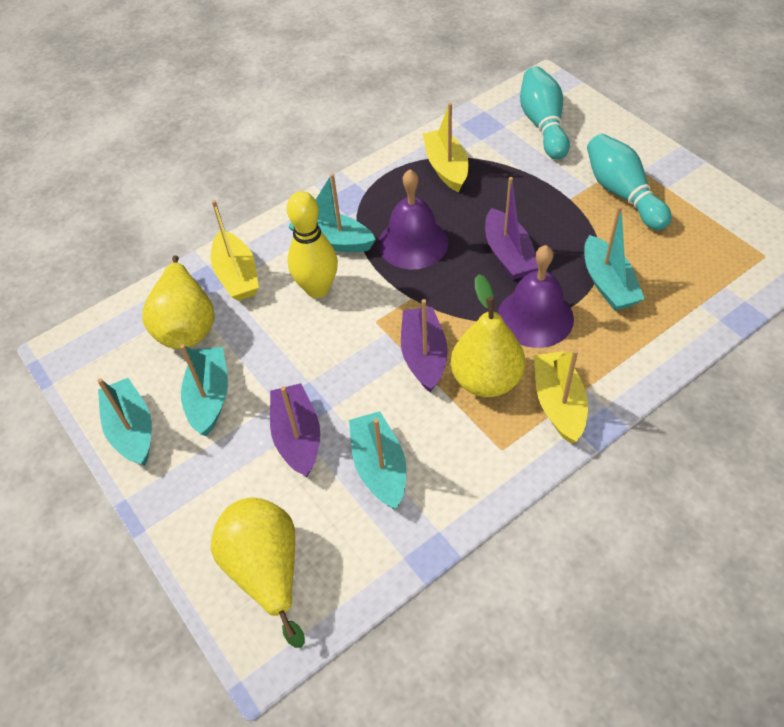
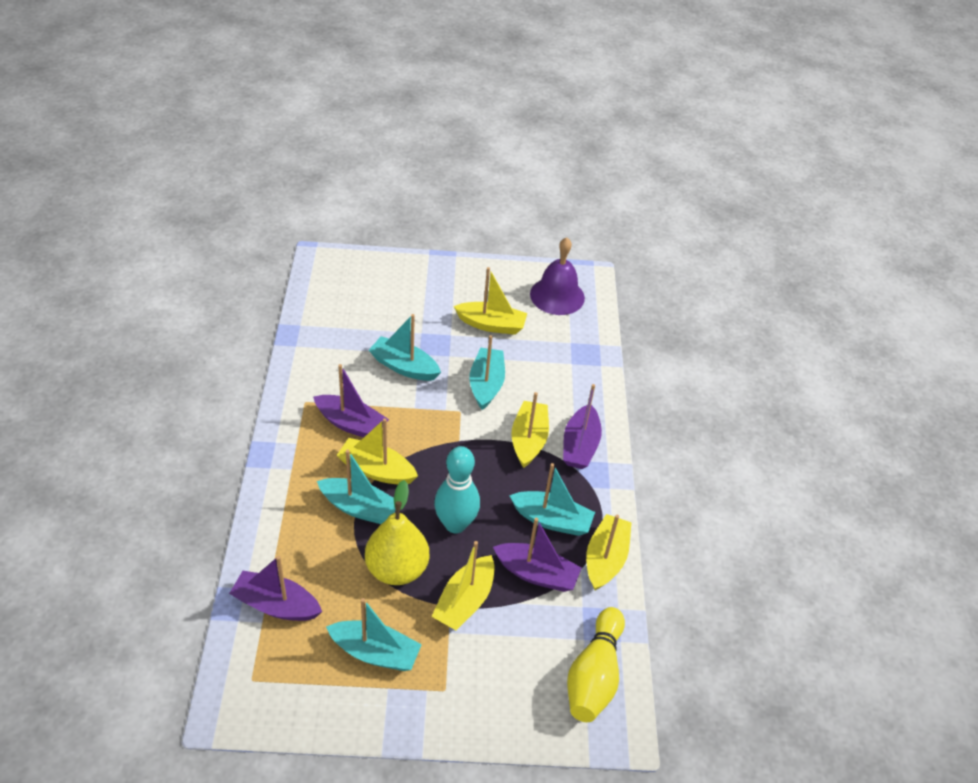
purple bell: [378,169,448,270] [498,245,574,348] = 2 -> [530,237,585,315] = 1
purple boat: [270,383,320,477] [401,299,448,393] [485,177,538,280] = 3 -> [229,556,322,621] [313,364,389,437] [493,518,582,592] [563,384,602,469] = 4
turquoise bowling pin: [520,66,570,160] [587,134,671,230] = 2 -> [434,446,480,533] = 1
yellow boat: [211,200,259,301] [423,103,468,192] [534,349,588,444] = 3 -> [336,418,418,485] [432,541,495,630] [454,267,527,335] [511,392,549,468] [586,514,632,590] = 5
yellow pear: [142,255,215,349] [211,497,305,648] [451,274,525,397] = 3 -> [365,480,429,585] = 1

